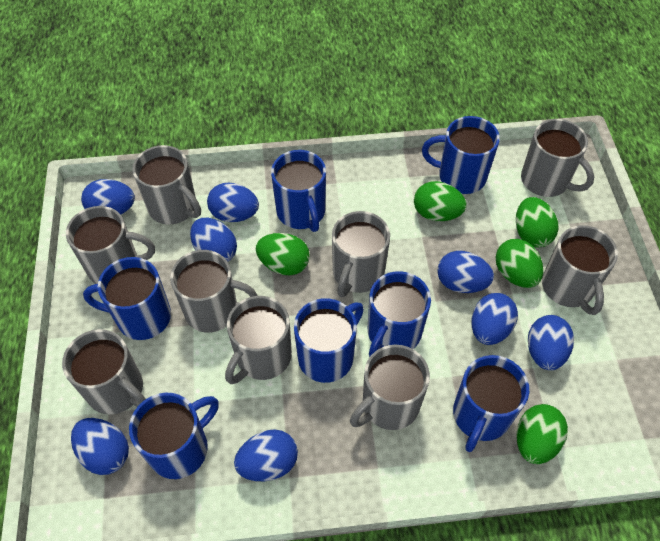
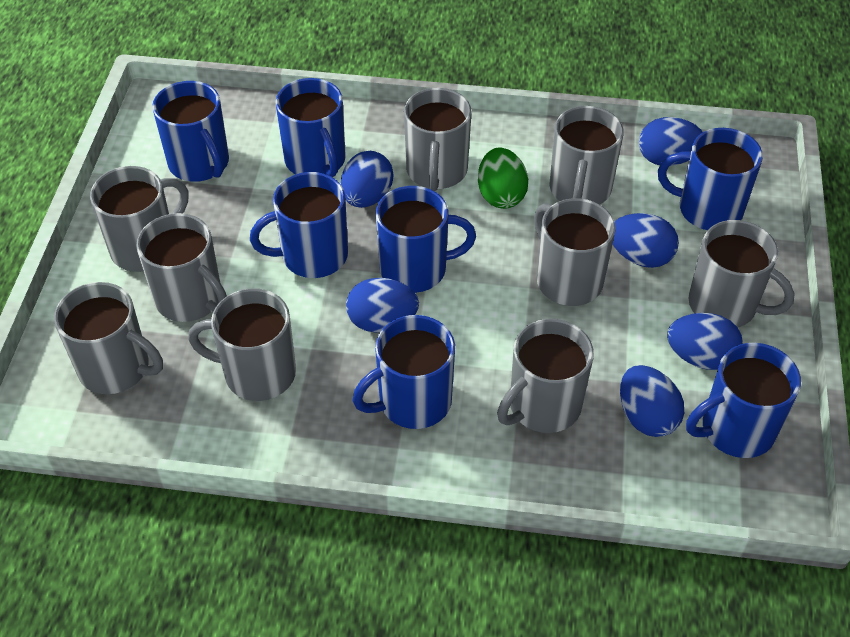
blue egg: [71,418,129,475] [81,179,135,214] [190,218,237,262] [207,182,259,222] [234,429,298,481] [437,251,494,293] [472,293,518,345] [528,315,574,370] = 8 -> [341,151,393,208] [346,278,419,332] [613,213,679,268] [620,365,684,437] [639,117,702,166] [667,313,743,370] = 6
green egg: [256,233,310,275] [414,181,466,221] [495,239,543,288] [516,197,558,247] [517,404,568,464] = 5 -> [478,148,528,209] = 1

